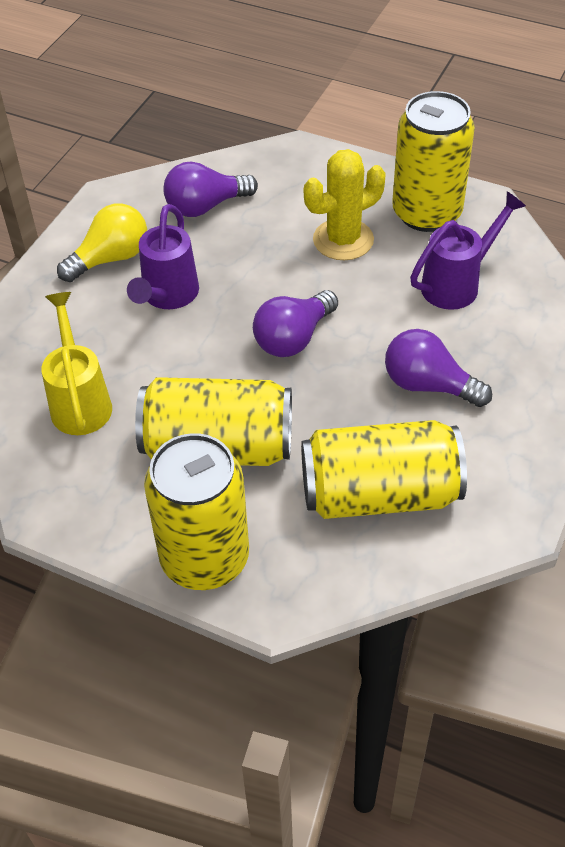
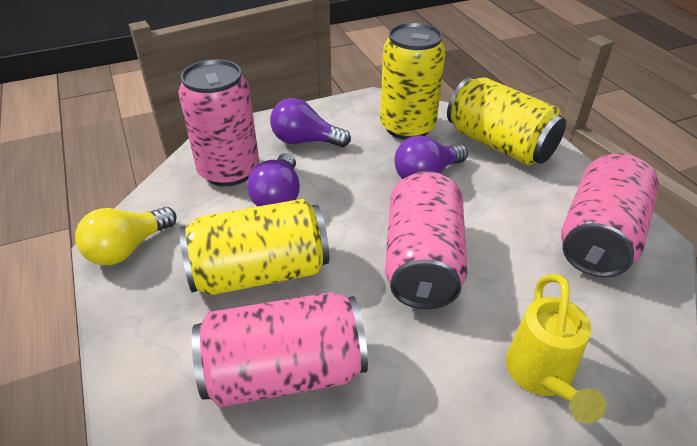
pink can: none = 0 -> [178,59,259,186] [192,292,368,407] [385,171,467,309] [561,153,659,278] = 4
purple watering can: [127,204,199,309] [410,191,526,310] = 2 -> none = 0
yellow cactus: [304,149,386,260] = 1 -> none = 0
yellow can: [135,377,292,466] [144,433,249,590] [301,420,467,519] [392,91,475,232] = 4 -> [179,199,329,295] [380,22,446,140] [447,77,566,165] = 3

